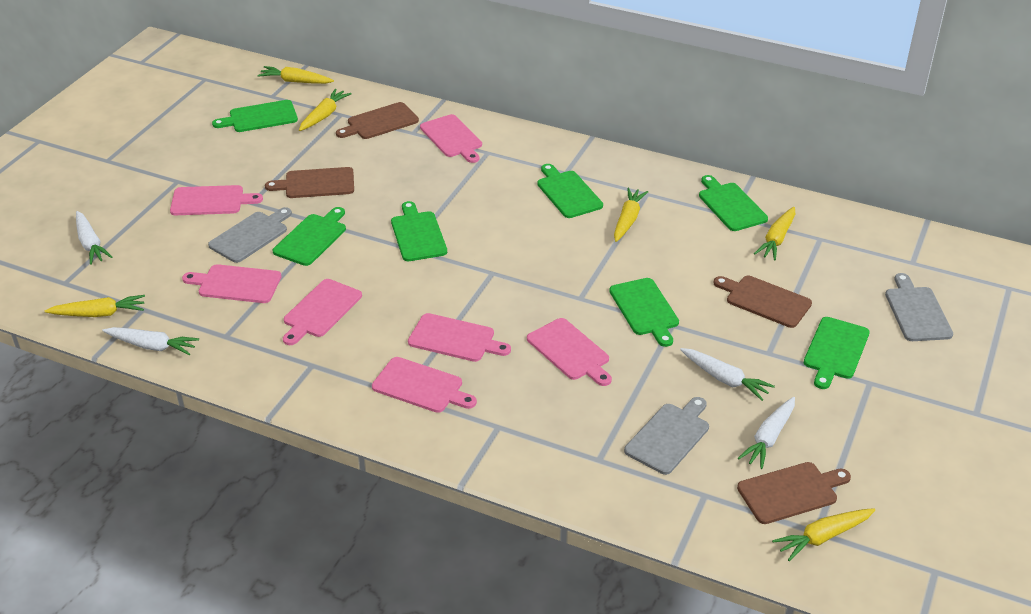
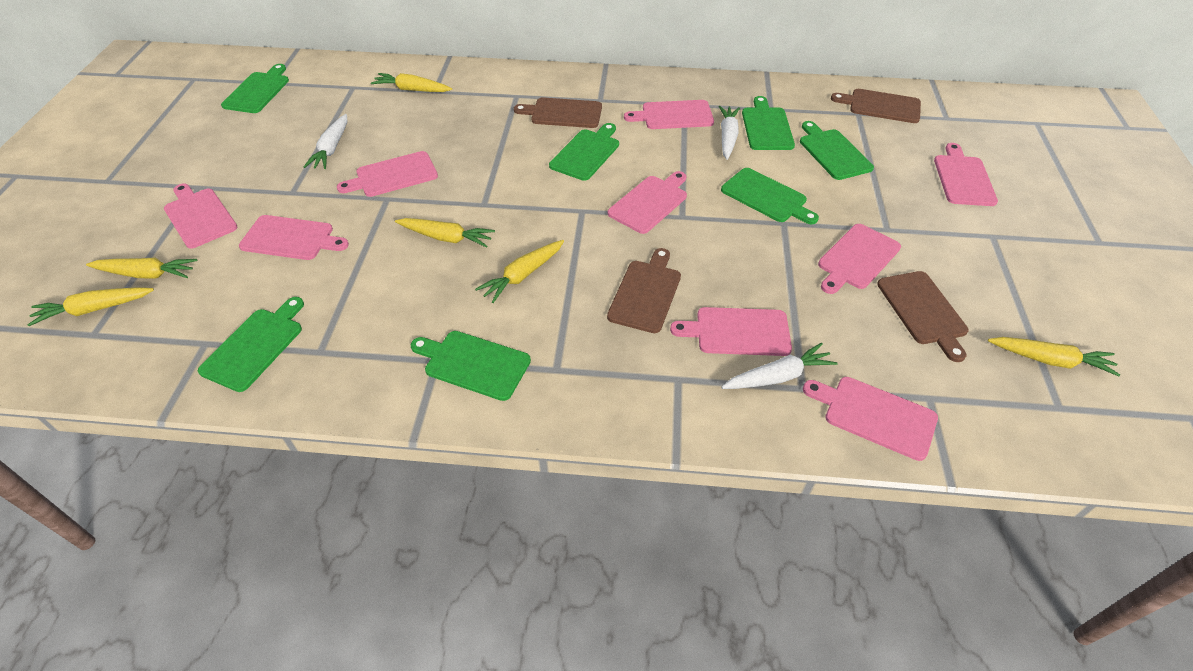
grey cutting board: [208,207,292,263] [624,397,709,475] [885,273,953,341] = 3 -> none = 0
pink cutting board: [170,185,263,215] [182,264,281,303] [283,279,362,345] [372,357,477,413] [408,313,511,362] [420,114,482,163] [527,318,612,386] = 7 -> [164,184,237,249] [239,215,349,260] [337,151,438,197] [608,171,687,234] [624,100,714,129] [670,307,792,356] [803,377,938,461] [818,224,901,294] [934,143,998,206] = 9
white carrot: [76,211,113,265] [102,327,199,355] [680,348,775,401] [738,397,795,469] = 4 -> [303,114,347,169] [719,106,740,160] [721,343,838,389] = 3

